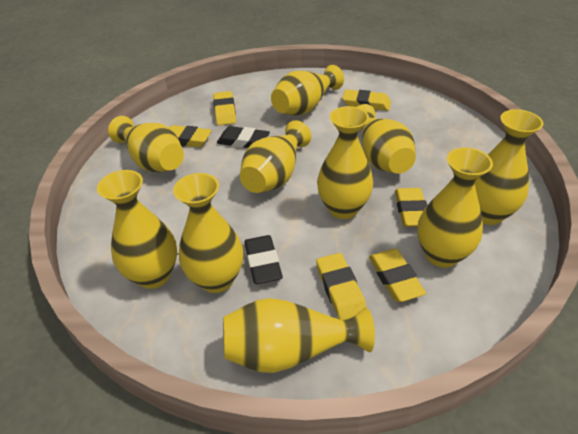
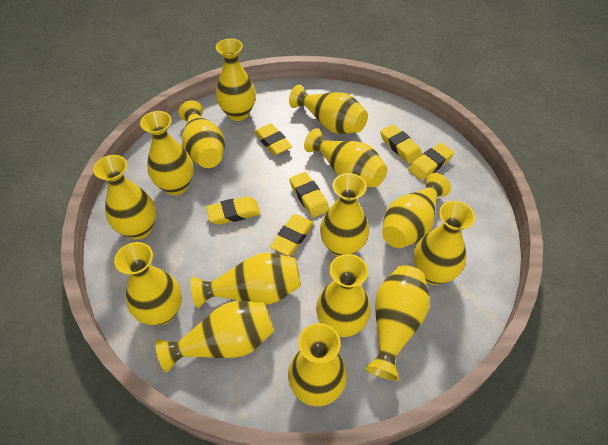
black eraser: [217,126,270,148] [244,235,283,284] = 2 -> none = 0
yellow vase: [97,170,177,289] [108,116,184,173] [173,173,243,293] [223,298,375,373] [240,120,311,193] [271,65,344,116] [317,106,373,219] [357,104,416,174] [417,147,493,268] [475,109,543,225] = 10 -> [93,155,156,240] [114,242,182,325] [140,111,194,195] [155,301,274,373] [179,100,225,168] [191,252,301,308] [216,38,256,121] [288,323,347,407] [289,84,368,134] [304,128,387,187] [316,254,371,337] [320,173,369,257] [365,265,430,381] [382,173,451,248] [414,201,475,285] = 15

